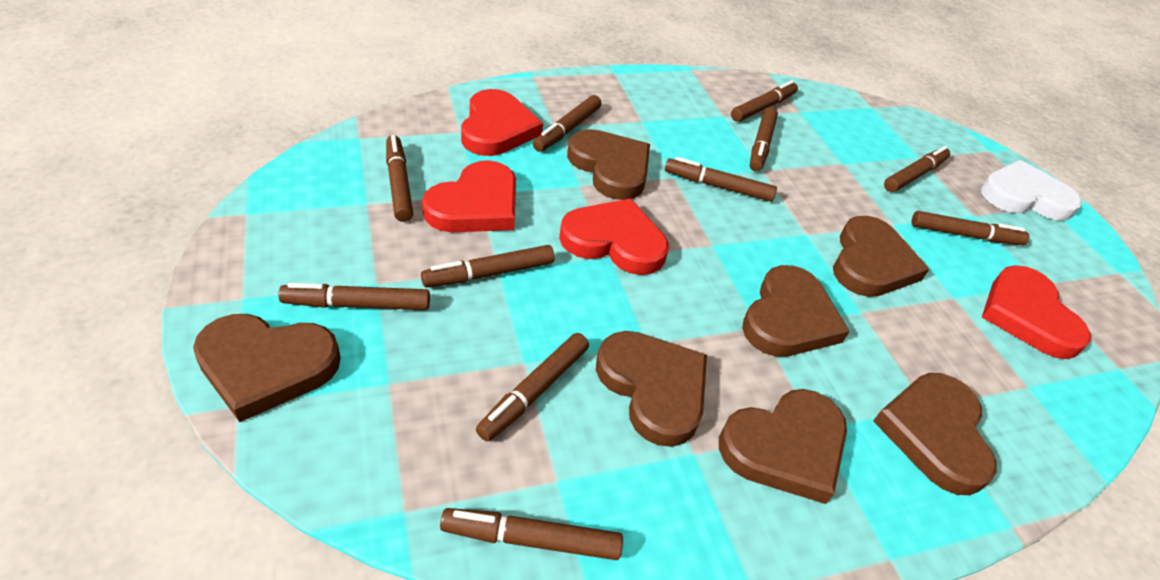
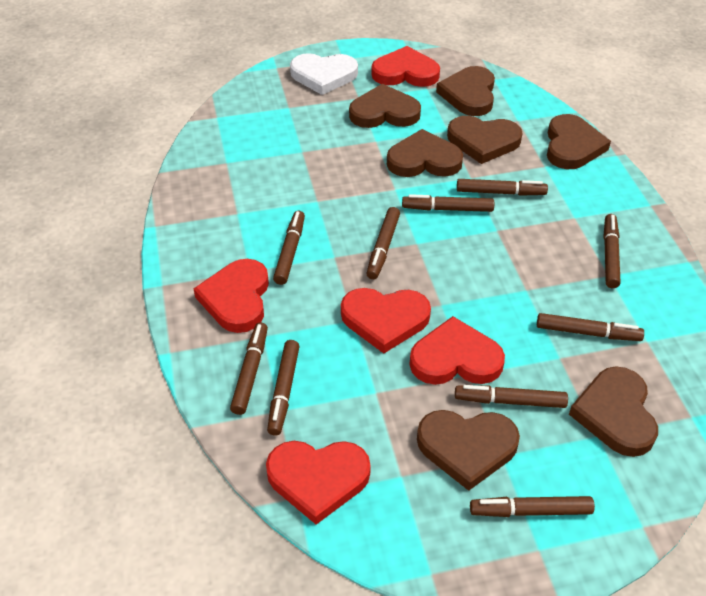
brown marker: [278,283,430,310] [386,135,413,222] [421,245,555,287] [440,508,623,560] [476,333,589,442] [533,95,601,152] [665,157,777,202] [731,80,798,122] [750,107,778,172] [884,146,950,192] [911,211,1030,245] = 11 -> [230,322,268,415] [267,340,300,436] [273,211,305,285] [366,207,400,279] [402,194,494,212] [455,385,568,408] [457,179,548,196] [470,496,595,517] [537,313,644,341] [603,214,621,288] = 10
red heart: [422,160,516,232] [461,89,543,156] [559,199,669,275] [982,265,1091,359] = 4 -> [194,259,269,333] [266,441,371,525] [341,288,431,353] [371,46,440,87] [409,316,505,385] = 5

